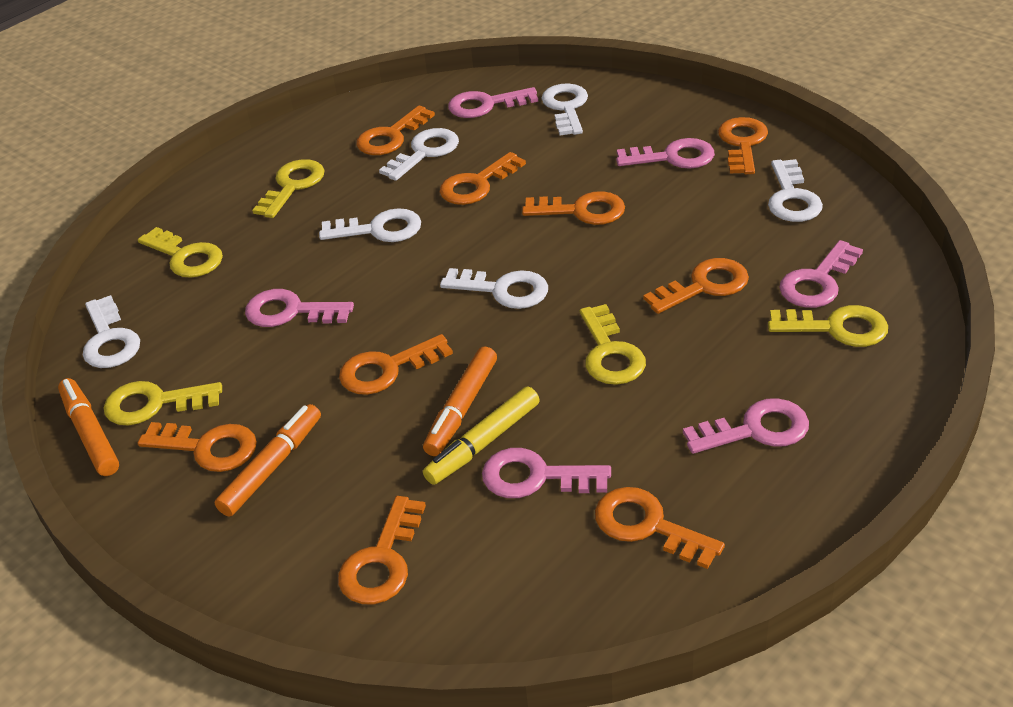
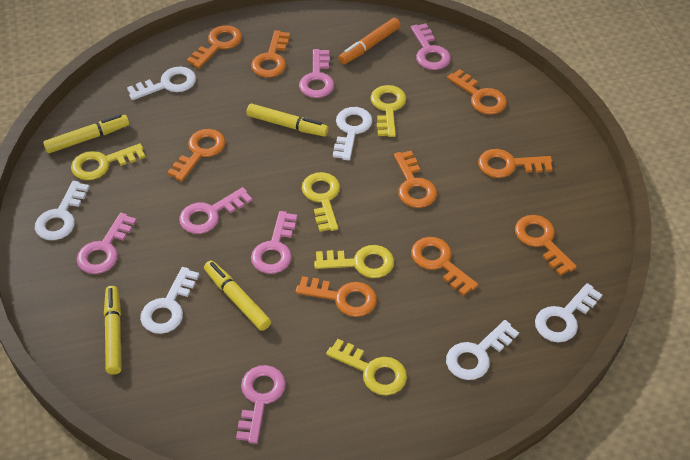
orange marker: [58,378,119,476] [214,404,321,517] [423,347,497,456] = 3 -> [338,18,401,64] = 1
yellow marker: [423,386,540,485] = 1 -> [43,114,129,153] [104,286,122,375] [204,260,271,331] [246,104,329,136] = 4

